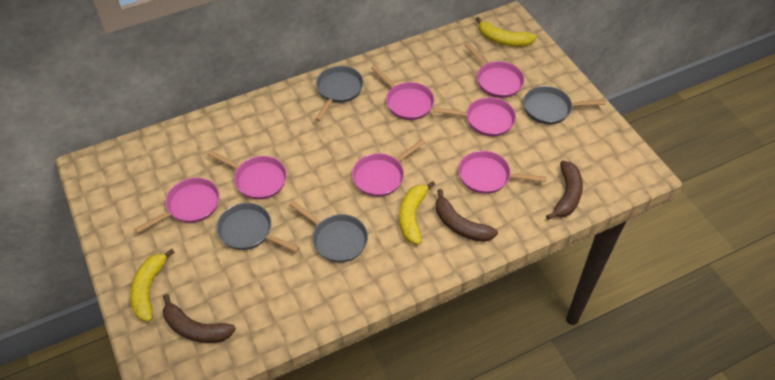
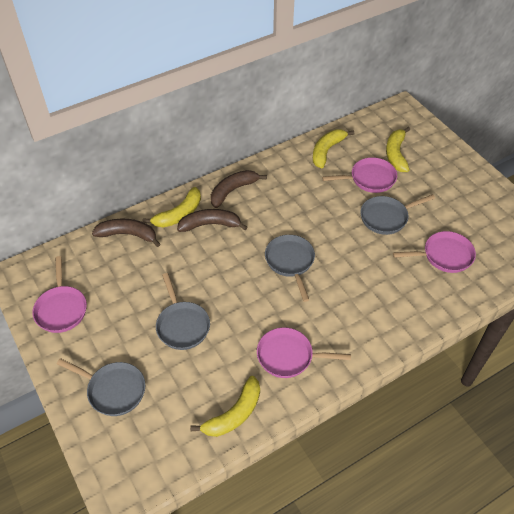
pink pan: [135,178,220,233] [207,150,287,200] [352,139,425,197] [371,66,435,120] [433,97,516,136] [458,151,547,194] [465,43,524,98] = 7 -> [32,256,87,333] [257,327,351,378] [322,158,397,193] [393,231,476,273] = 4
yellow banana: [130,249,175,322] [399,181,435,245] [476,17,537,47] = 3 -> [142,187,201,228] [190,376,260,437] [313,130,354,169] [386,127,410,172] = 4

